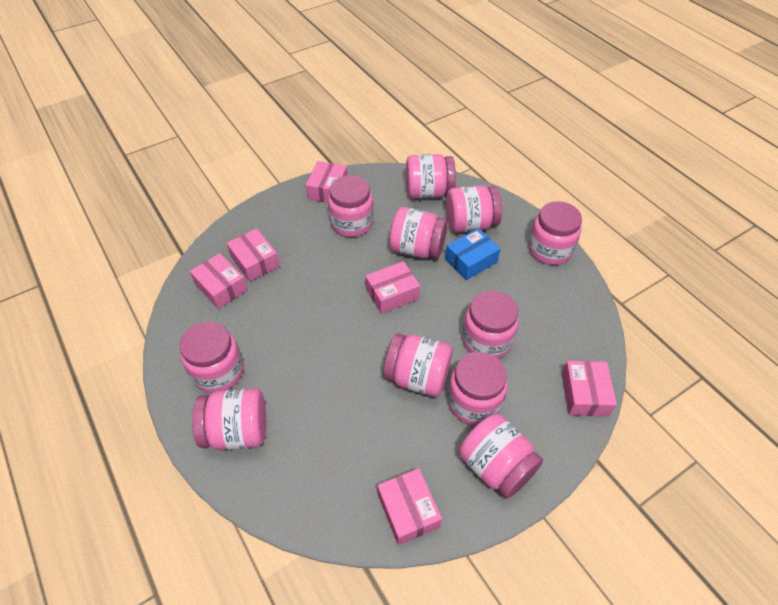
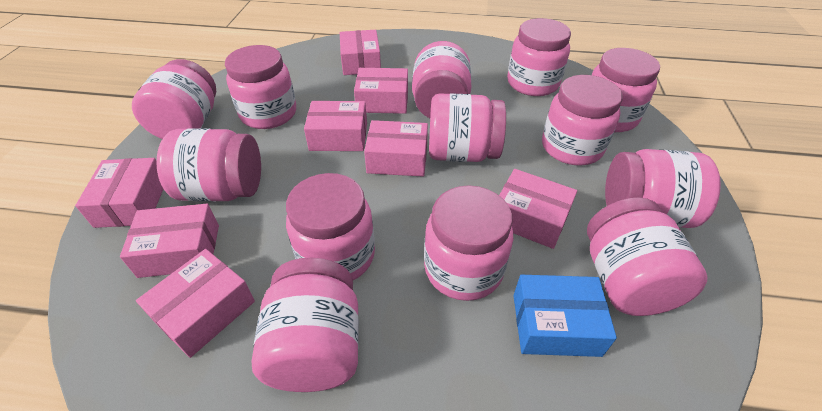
pink box: [190,253,248,309] [227,229,280,282] [306,161,347,203] [365,261,420,314] [377,468,442,545] [562,361,617,416] = 6 -> [75,158,163,228] [120,204,219,278] [136,249,255,358] [304,101,367,151] [340,30,381,75] [354,68,408,114] [364,120,428,177] [499,169,577,249] = 8
pink jar: [180,321,244,393] [192,388,266,450] [328,175,374,237] [383,333,453,397] [389,207,448,259] [406,154,456,199] [446,185,502,233] [447,352,508,425] [459,414,543,499] [462,290,519,359] [528,201,582,265] = 11 -> [132,59,216,139] [156,128,261,202] [225,45,296,129] [251,258,359,392] [286,173,375,280] [412,41,472,118] [424,185,514,301] [429,93,506,162] [507,18,571,96] [542,75,623,165] [587,198,707,316] [592,48,660,132] [605,149,721,228] = 13

